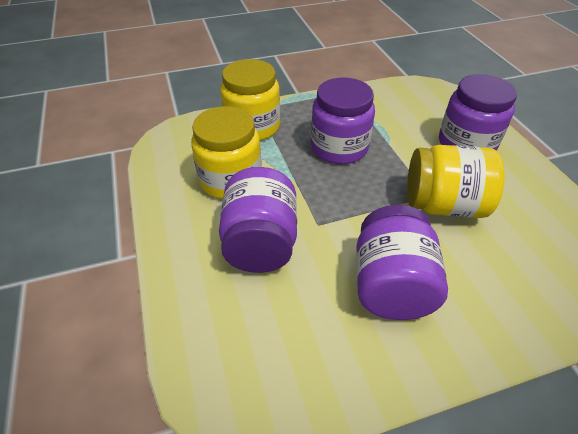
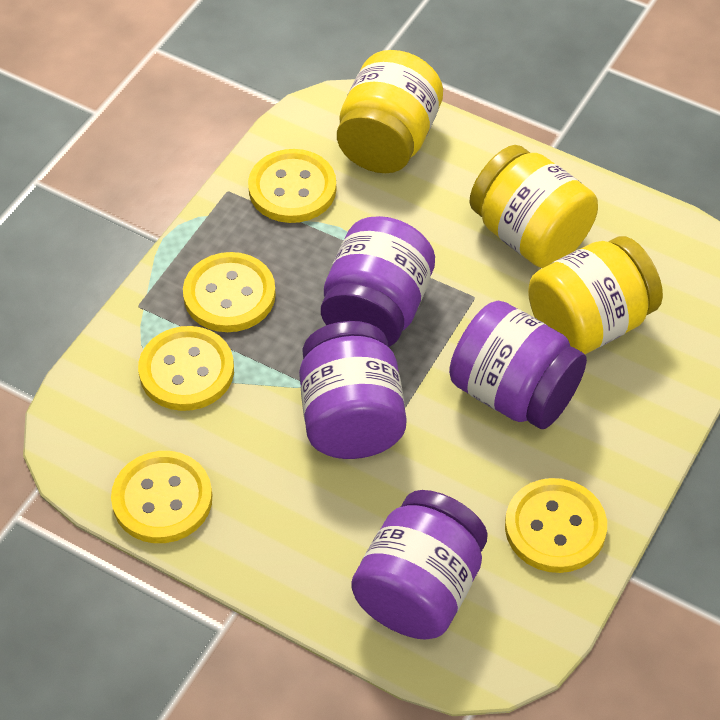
yellow button: none = 0 -> [111,451,212,543] [138,326,234,411] [183,252,276,332] [248,149,336,223] [505,478,607,573] = 5

